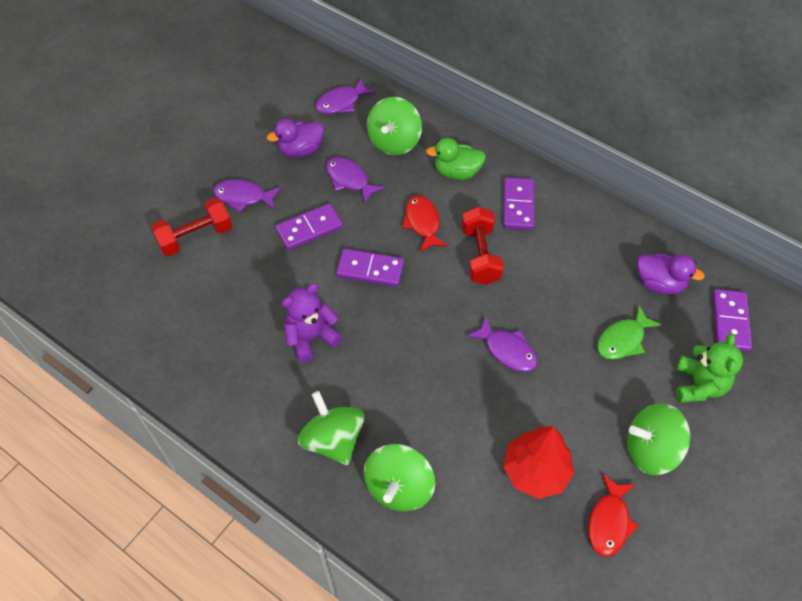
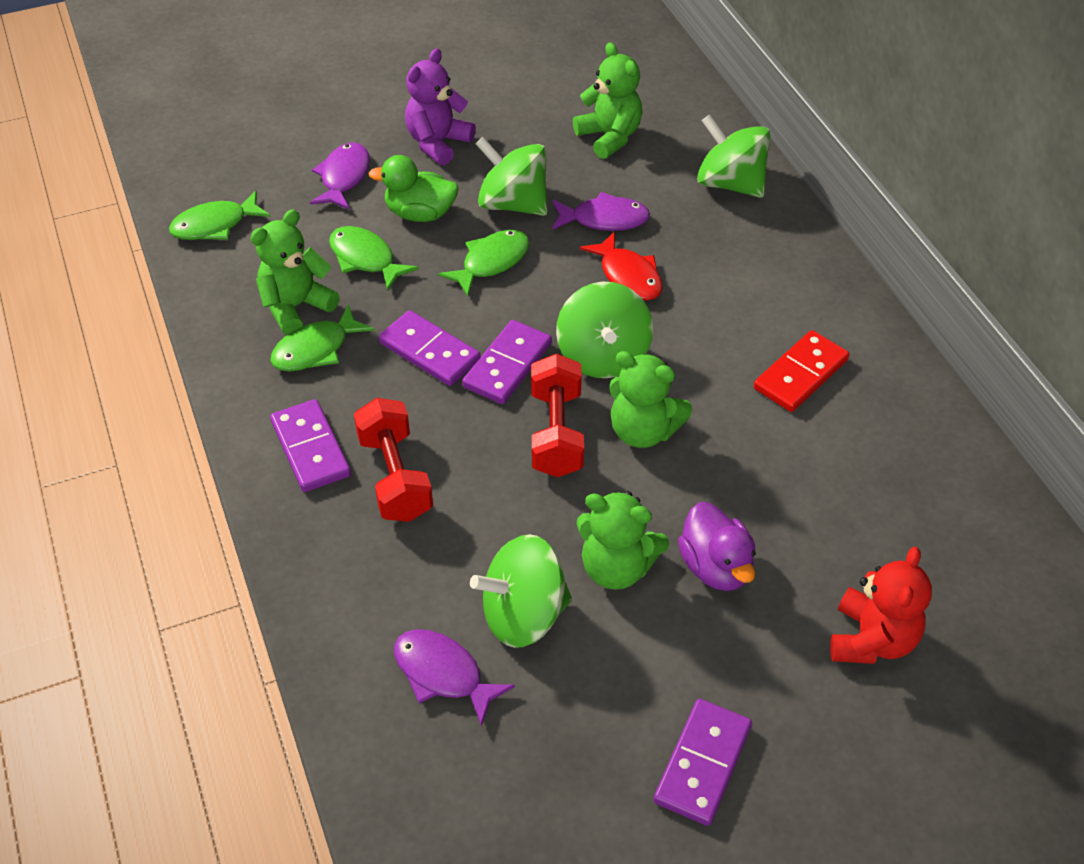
green fish: [597,305,662,360] = 1 -> [169,191,271,240] [270,305,374,372] [329,226,419,291] [438,230,529,296] = 4
green teddy bear: [676,333,743,403] = 1 -> [250,210,340,335] [573,42,642,159] [576,491,669,590] [609,351,692,448] = 4
purple duck: [267,119,324,157] [637,253,705,294] = 2 -> [678,502,756,591] = 1
purple fish: [213,179,281,212] [316,79,375,114] [326,157,385,203] [466,316,537,372] = 4 -> [310,143,370,209] [394,629,515,726] [552,192,650,231] = 3
red domino: none = 0 -> [754,330,849,412] = 1
red fish: [402,196,448,252] [588,474,639,557] = 2 -> [580,232,663,301] = 1
red teddy bear: none = 0 -> [830,547,932,664] = 1
red tree: [503,426,574,499] = 1 -> none = 0

